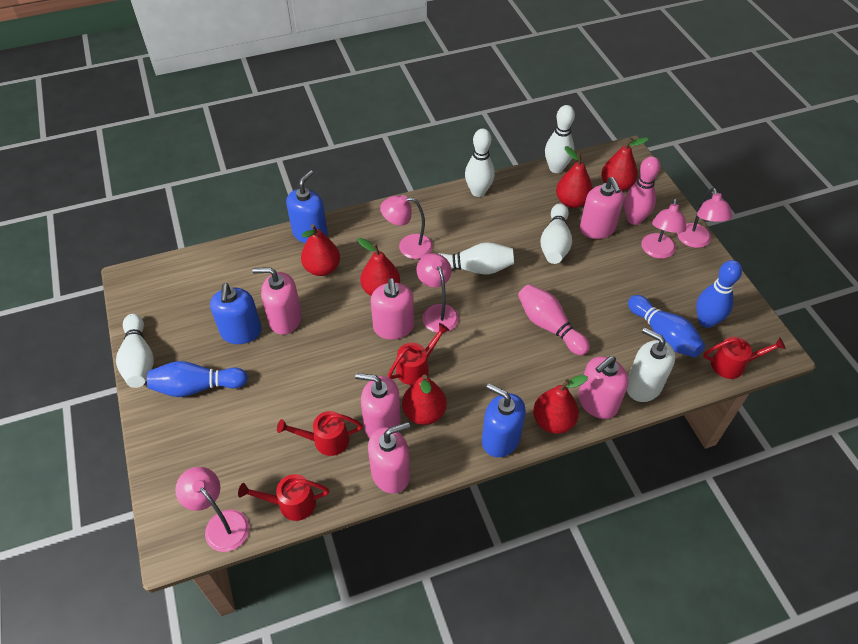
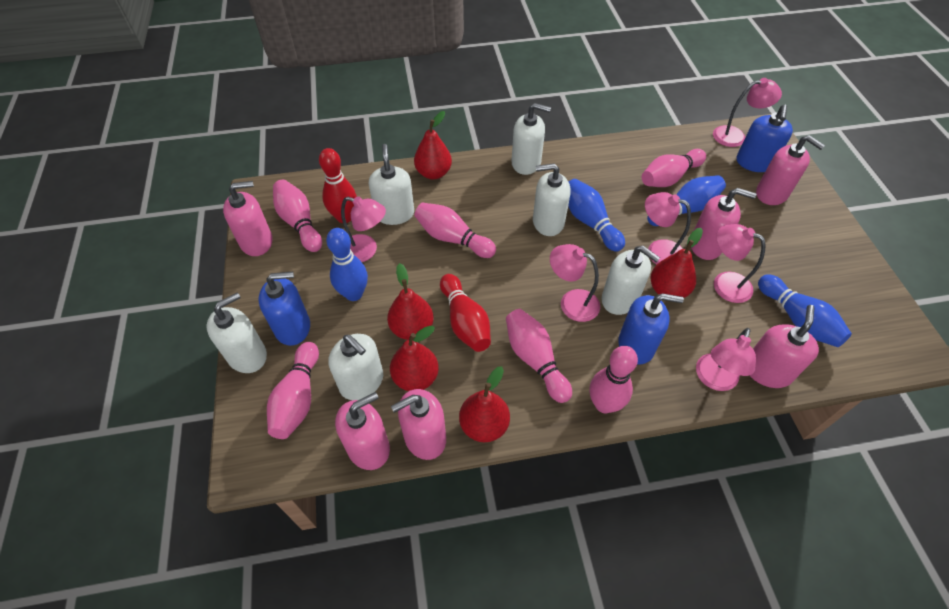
blue bowling pin: [147,361,248,397] [628,295,705,357] [696,260,742,328] = 3 -> [326,228,368,301] [568,179,625,252] [647,175,726,226] [758,274,852,347] = 4
pink bowling pin: [518,284,590,355] [624,156,660,225] = 2 -> [267,342,319,439] [273,180,322,252] [414,202,496,258] [506,309,572,403] [590,346,638,413] [642,149,706,187] = 6
pink lamp: [175,467,249,552] [380,195,433,259] [417,253,459,333] [641,198,687,259] [677,188,732,248] = 5 -> [341,197,386,262] [550,244,600,322] [645,192,691,265] [696,328,756,391] [713,78,782,147] [714,224,765,303] = 6
red bowling pin: none = 0 -> [319,148,357,223] [440,274,491,352] = 2
red pear: [301,224,340,276] [358,238,400,296] [402,374,447,425] [533,375,588,434] [556,146,593,208] [601,137,649,191] = 6 -> [387,263,434,340] [390,326,439,391] [414,111,452,179] [459,366,510,442] [650,228,703,298] = 5
red watering can: [238,474,329,521] [277,411,363,456] [388,323,450,385] [704,337,786,379] = 4 -> none = 0
white bowling pin: [116,314,154,388] [438,242,514,274] [465,128,495,197] [540,203,572,264] [545,105,575,173] = 5 -> none = 0
white soap dispenser: [627,327,675,402] = 1 -> [206,292,267,373] [328,334,383,400] [369,144,414,225] [511,103,551,175] [533,163,571,236] [602,246,660,315] = 6

